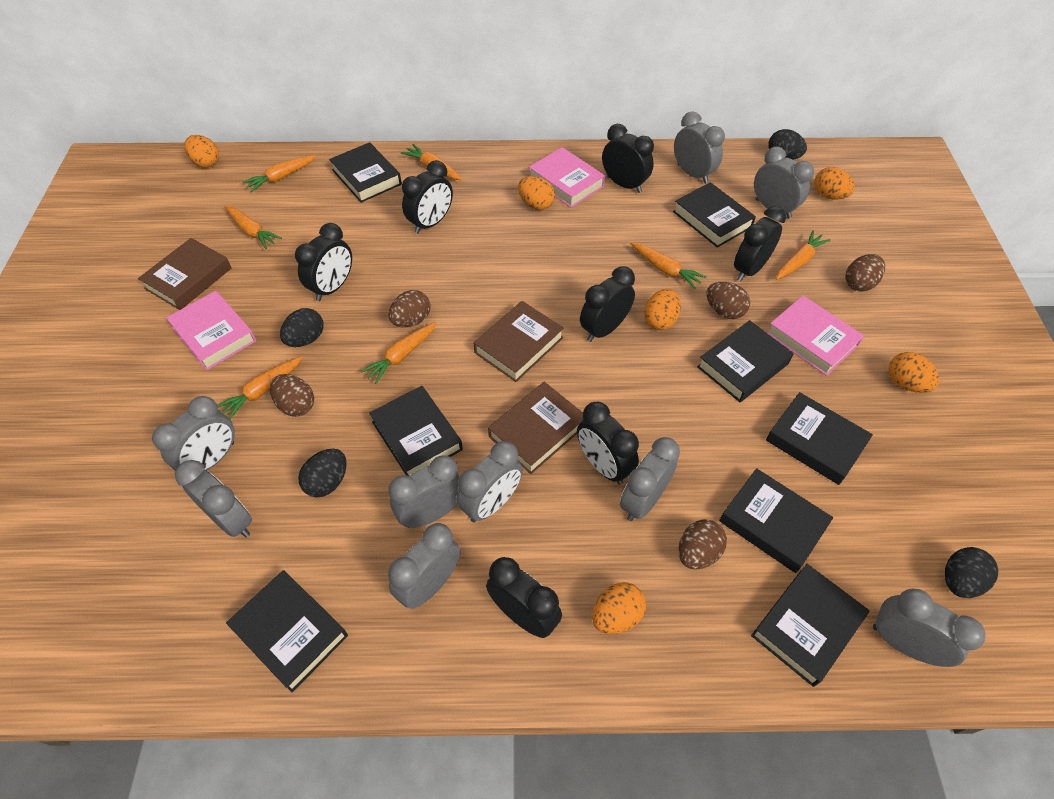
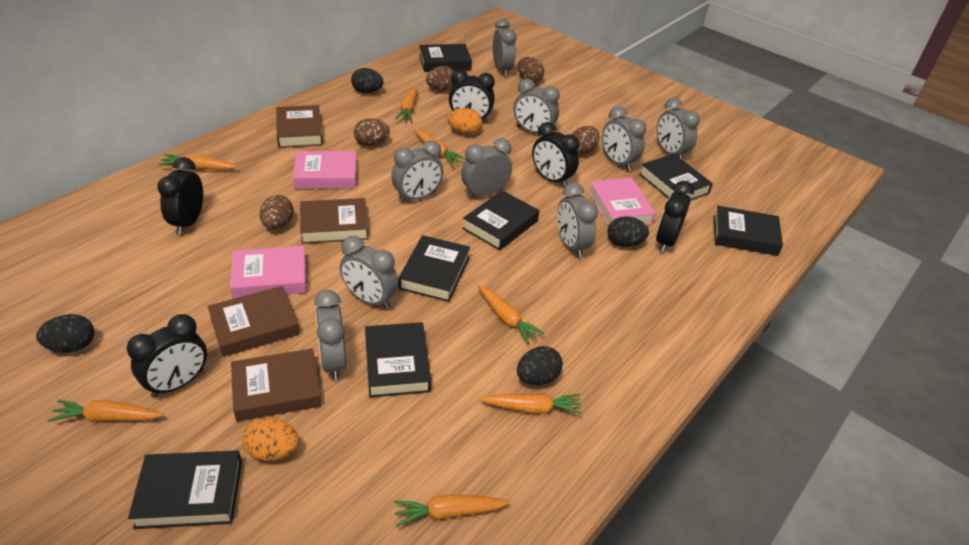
black book: [226,570,348,692] [329,142,402,203] [369,386,463,476] [673,182,756,248] [697,320,794,402] [719,468,833,573] [751,564,869,687] [766,392,873,485] = 8 -> [128,450,242,529] [365,322,431,398] [398,235,470,302] [419,44,472,72] [462,190,539,251] [639,154,713,200] [714,206,783,256] = 7
black clock: [295,223,352,301] [402,160,453,234] [486,557,562,638] [577,402,639,485] [580,266,635,342] [602,124,654,193] [734,206,786,281] = 7 -> [127,314,207,398] [157,157,203,235] [449,69,495,123] [532,122,579,188] [656,181,694,253] = 5
brown book: [138,238,232,310] [474,301,564,382] [488,382,583,474] = 3 -> [208,286,300,357] [231,348,322,422] [276,105,323,148] [300,198,369,244] = 4
orange egg: [184,135,219,168] [518,176,555,210] [592,582,646,634] [644,289,681,330] [814,167,855,200] [889,352,939,393] = 6 -> [243,418,299,461] [448,108,482,135] = 2

